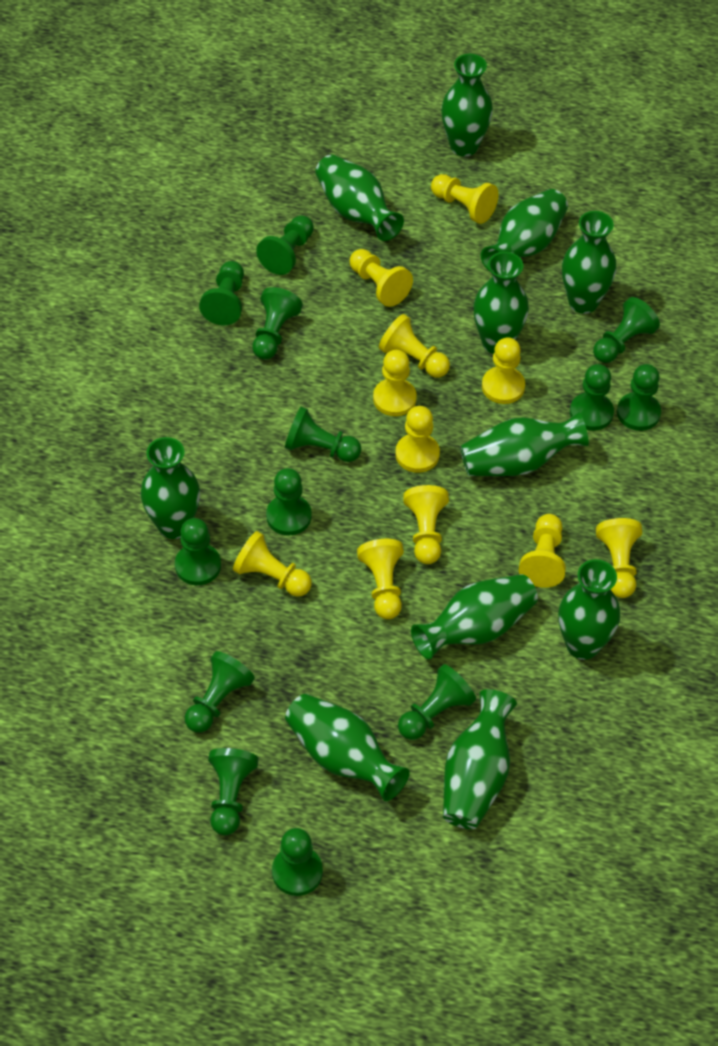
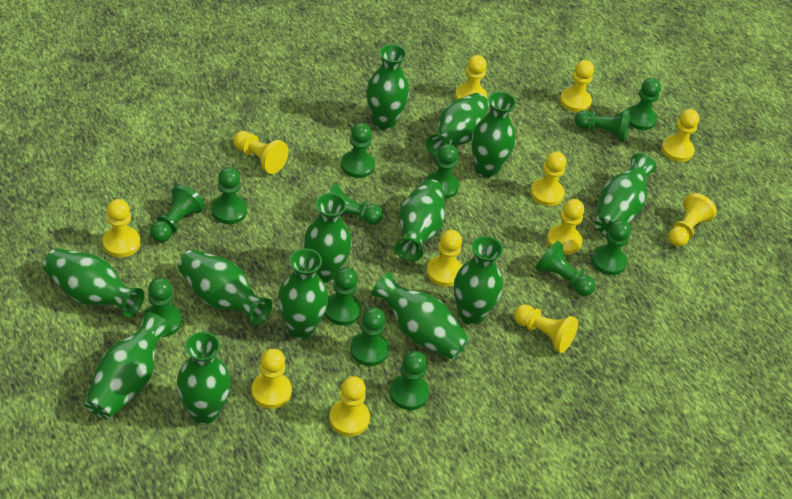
green vase: [141,437,200,539] [285,694,410,801] [315,155,404,241] [411,574,538,659] [441,54,493,157] [443,689,517,829] [460,412,589,476] [473,252,529,354] [481,189,568,271] [558,559,620,660] [562,211,616,314] = 11 -> [43,248,144,317] [85,312,171,419] [177,332,231,424] [178,249,273,326] [278,248,328,339] [304,193,352,283] [367,44,409,130] [371,272,470,360] [395,179,445,261] [426,93,489,157] [454,236,503,325] [472,92,516,178] [595,153,656,235] = 13
yellow pawn: [233,531,312,597] [350,249,413,307] [357,539,404,619] [373,350,417,416] [379,314,450,378] [395,406,440,473] [403,485,449,564] [431,174,499,224] [482,337,525,404] [519,514,566,588] [596,518,642,598] = 11 -> [103,199,140,257] [233,131,289,174] [252,349,292,409] [329,376,370,436] [427,230,462,287] [455,55,487,100] [514,304,578,353] [530,152,566,206] [547,199,585,254] [560,60,594,112] [661,109,699,162] [668,193,717,247] = 12

